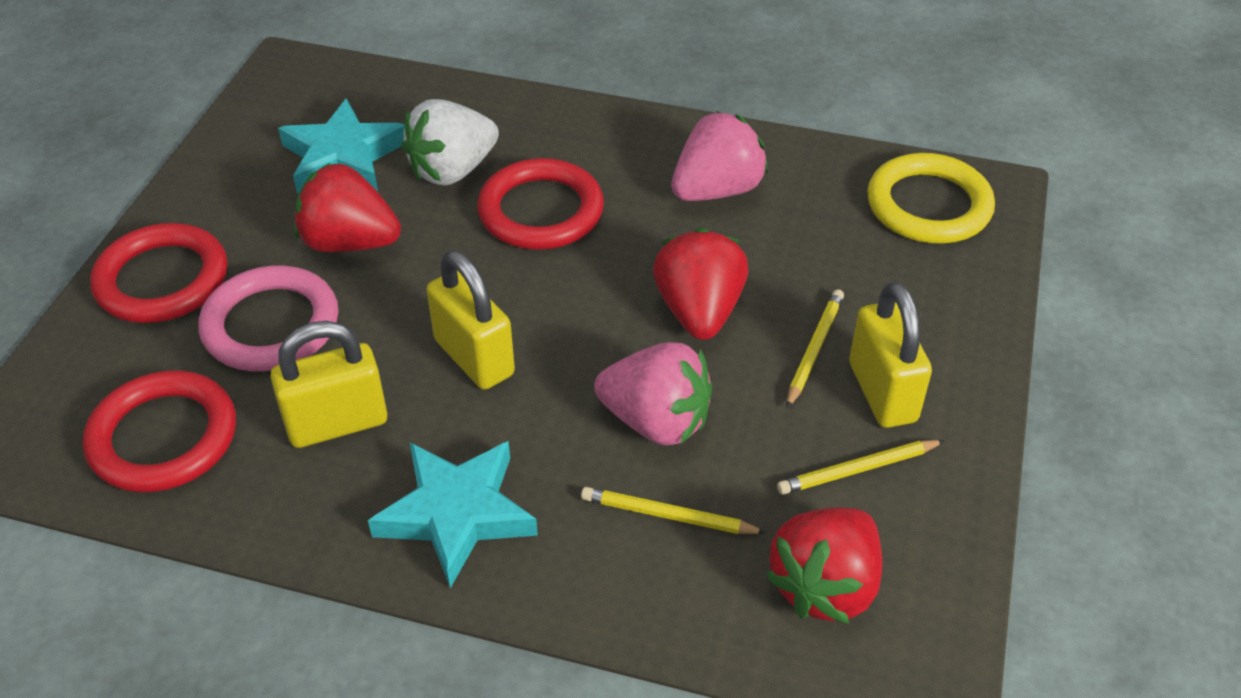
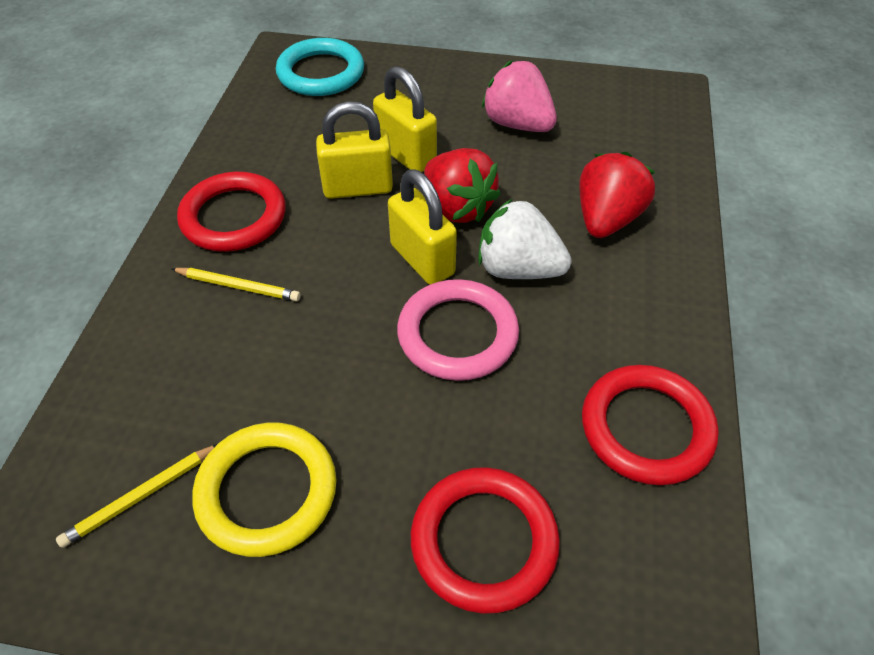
pink strawberry: [594,342,712,445] [671,111,768,201] = 2 -> [482,61,557,132] = 1
red strawberry: [294,162,401,252] [653,228,748,340] [766,507,882,624] = 3 -> [424,148,501,223] [579,152,655,238] = 2
turquoise ring: none = 0 -> [276,38,364,96] = 1
turquoise star: [278,98,405,194] [368,441,538,588] = 2 -> none = 0
yellow pencil: [581,487,767,534] [777,440,945,495] [787,289,844,408] = 3 -> [56,444,217,548] [171,268,301,301] = 2

